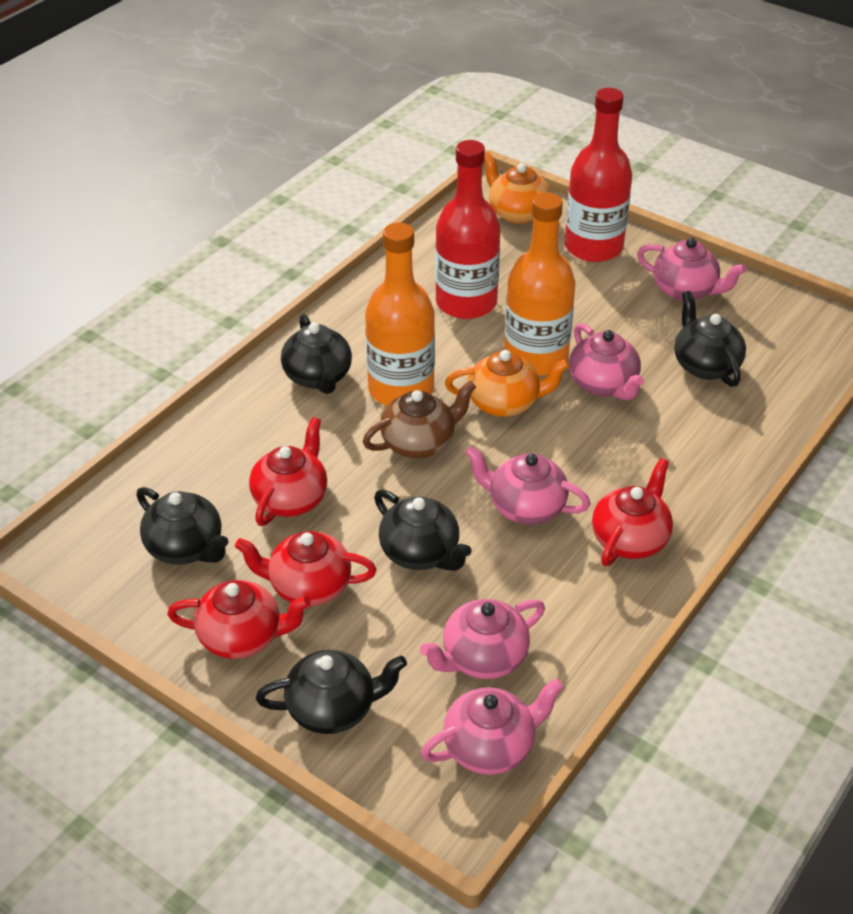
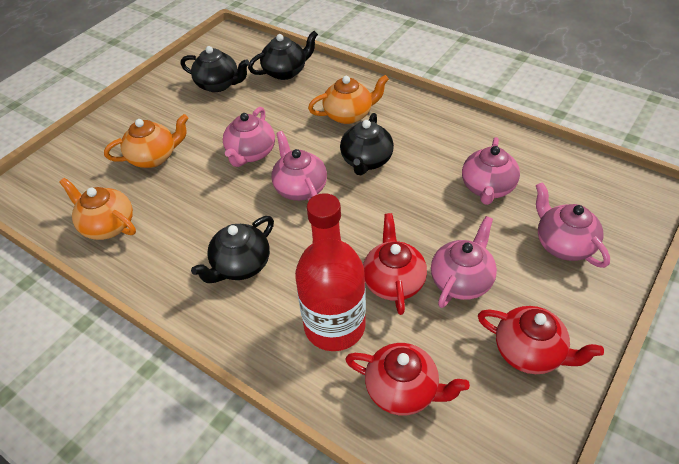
black teapot: [136,487,229,565] [256,650,407,734] [281,314,352,394] [374,490,472,571] [674,291,746,387] = 5 -> [181,46,249,92] [191,216,274,283] [248,31,318,80] [340,113,394,175] = 4
brown teapot: [363,381,476,458] = 1 -> none = 0
orange bottle: [365,223,435,406] [504,192,575,376] = 2 -> none = 0
orange teapot: [445,350,569,417] [484,152,551,224] = 2 -> [59,178,136,240] [104,114,188,168] [308,75,389,124] = 3
red bottle: [435,140,500,319] [565,88,632,262] = 2 -> [295,193,366,351] = 1
red teapot: [167,580,311,659] [235,531,377,606] [249,417,327,526] [592,458,673,566] = 4 -> [345,343,470,415] [363,213,427,315] [478,306,604,374] = 3

